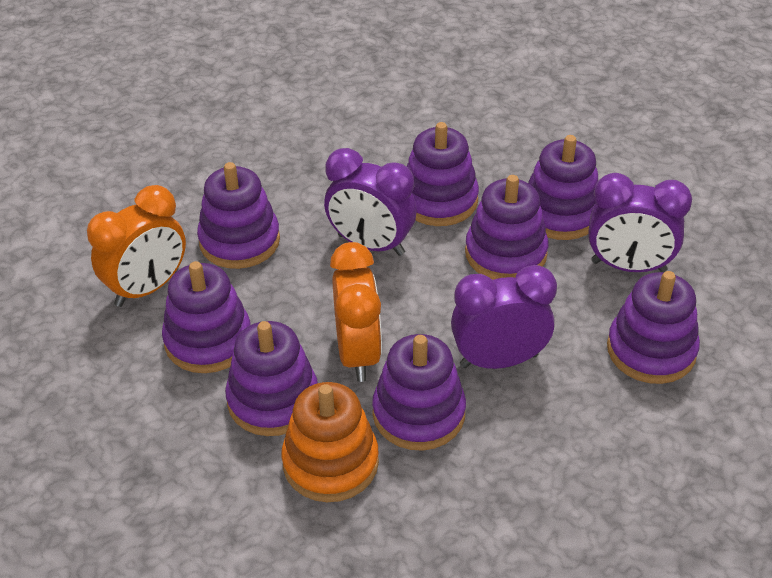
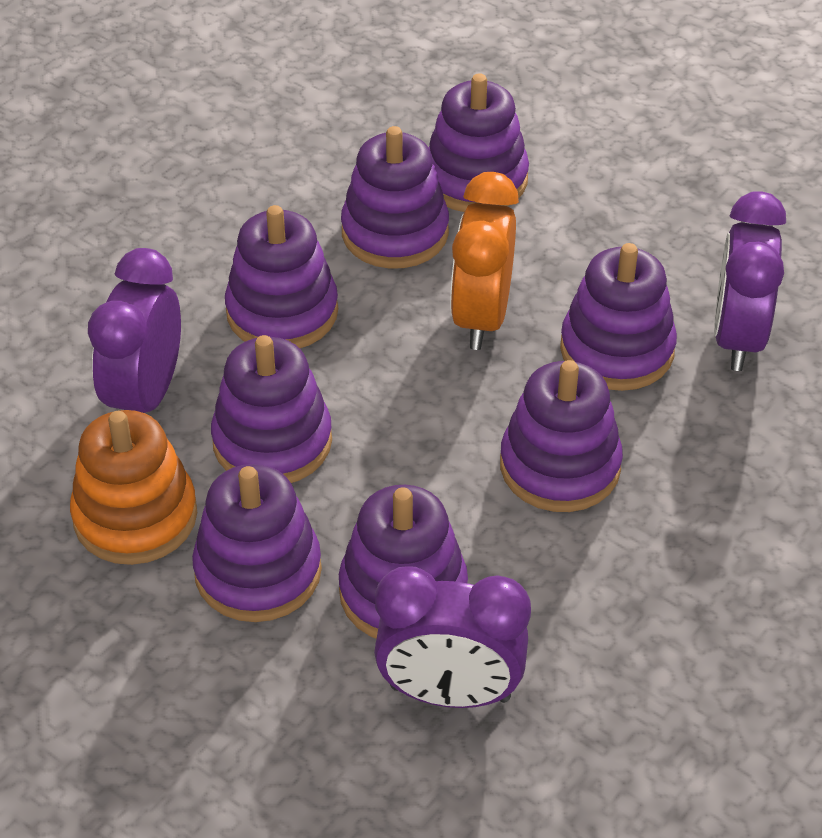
orange clock: [87,185,186,307] [330,242,382,382] = 2 -> [450,172,519,350] = 1

